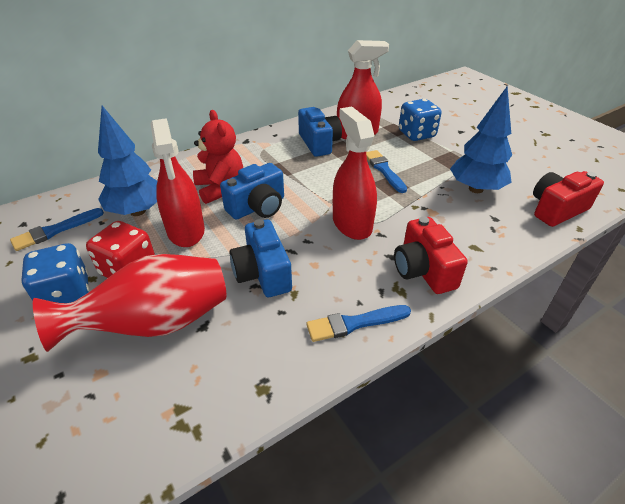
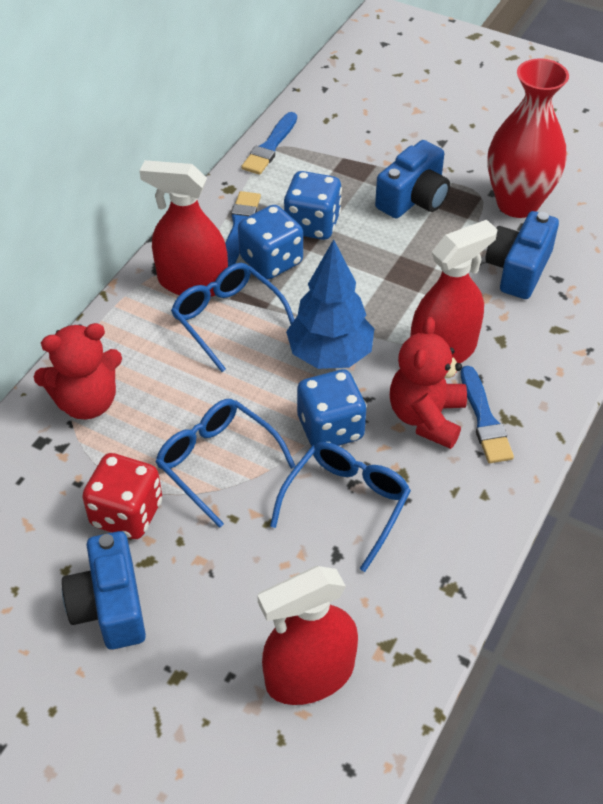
blue dice: [21,243,90,303] [399,99,441,141] = 2 -> [238,205,303,280] [284,171,342,240] [297,369,367,446] = 3
blue glasses: none = 0 -> [156,399,295,528] [171,263,294,372] [270,442,411,572] = 3
blue tree: [98,106,157,216] [450,86,512,193] = 2 -> [286,239,374,369] = 1
red camera: [394,216,468,294] [533,171,604,227] = 2 -> none = 0
red teddy bear: [193,110,243,204] = 1 -> [34,323,122,419] [390,317,467,449] = 2

